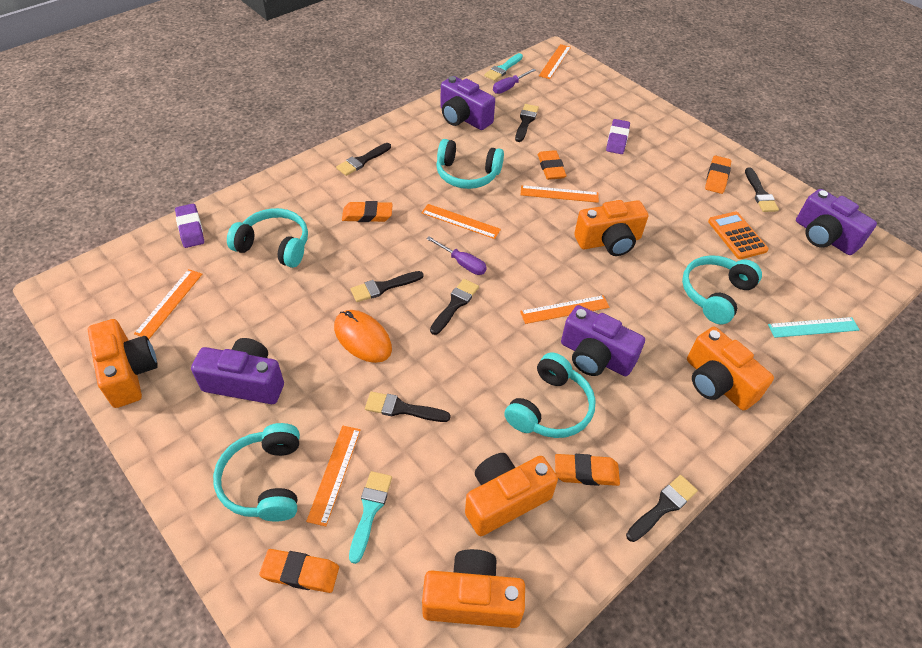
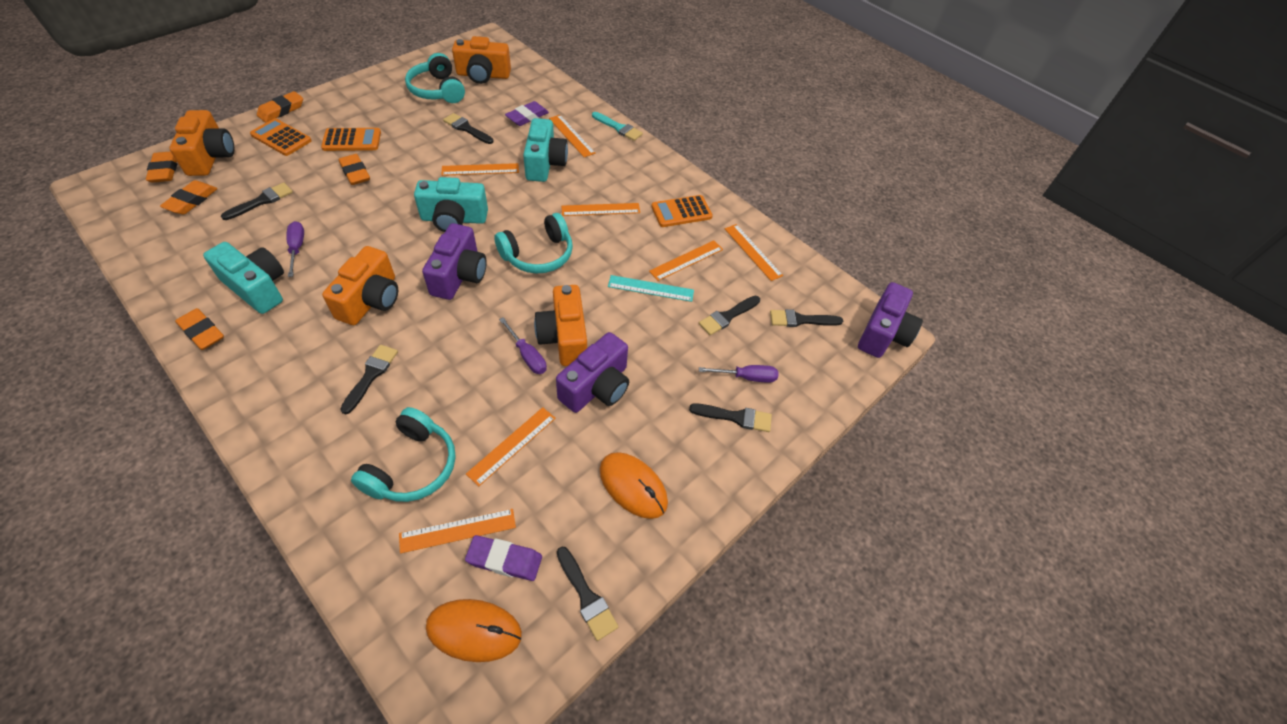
orange calculator: [708,212,769,259] = 1 -> [250,118,311,156] [321,128,381,151] [651,195,713,227] = 3
orange camera: [88,319,158,408] [422,549,525,628] [465,453,558,536] [574,200,648,256] [687,327,774,410] = 5 -> [170,110,235,176] [322,246,398,325] [452,36,511,84] [534,285,587,366] = 4
orange mouse: [334,310,392,363] = 1 -> [426,599,522,662] [600,452,668,519] = 2
orange ruler: [134,269,202,339] [306,426,361,526] [421,204,501,239] [520,295,610,324] [521,185,599,203] [539,44,571,79] = 6 -> [399,509,516,553] [441,163,519,176] [466,407,556,486] [549,115,595,157] [561,203,640,216] [649,240,723,281] [725,224,783,281] = 7
purple camera: [191,338,284,404] [441,76,495,130] [561,305,645,376] [796,189,877,255] = 4 -> [422,223,487,300] [556,332,629,413] [858,282,923,358] = 3
purple screwdriver: [426,236,487,275] [493,68,536,94] = 2 -> [286,221,304,277] [499,317,547,374] [699,365,779,383] = 3
turquoise brush: [349,471,392,564] [484,53,523,81] = 2 -> [592,112,643,141] = 1
turquoise camera: none = 0 -> [203,242,284,314] [414,177,488,232] [523,118,568,182] = 3
turquoise headphones: [213,423,300,522] [227,208,308,268] [436,139,504,189] [505,353,596,438] [682,255,762,324] = 5 -> [351,407,456,502] [405,53,465,103] [494,213,573,274] = 3

